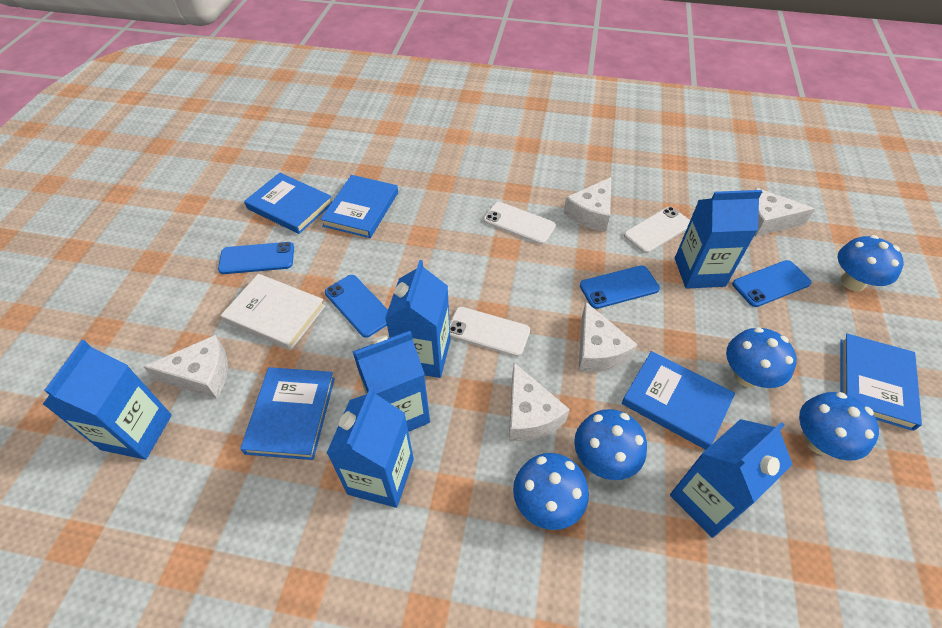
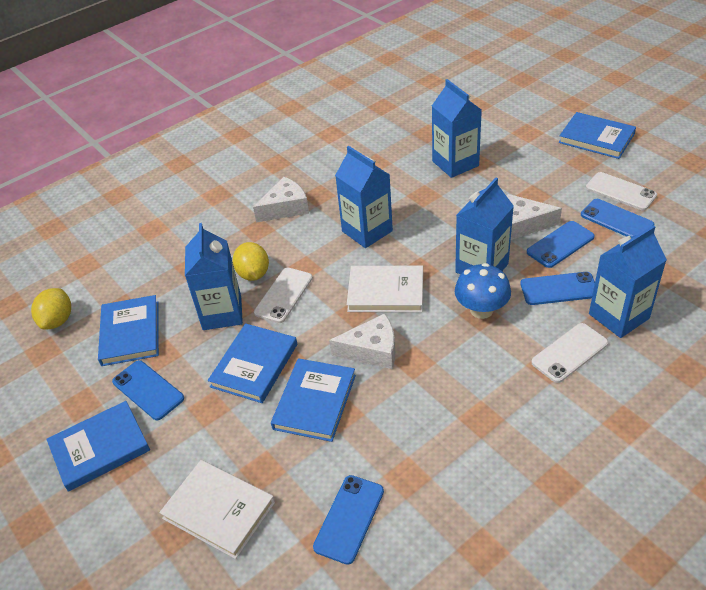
blue carton: [42,340,172,460] [326,387,414,508] [353,331,430,432] [385,260,450,378] [670,419,793,538] [675,190,762,289] = 6 -> [185,223,243,330] [335,146,393,248] [432,79,482,178] [455,178,514,275] [589,225,667,338] = 5
blue mushroom: [513,453,589,530] [574,409,647,480] [726,327,797,388] [799,392,879,461] [838,235,904,291] = 5 -> [455,263,511,319] = 1
blue phone: [218,242,294,274] [325,275,388,338] [580,265,660,309] [732,260,812,307] = 4 -> [112,360,184,420] [313,475,384,565] [520,272,595,305] [527,221,595,268] [581,199,654,237] = 5
white book: [221,274,325,350] = 1 -> [159,460,275,559] [347,266,423,312] = 2
white cheese: [143,335,228,399] [509,363,570,441] [564,177,611,232] [578,302,638,373] [754,188,815,237] = 5 -> [253,177,309,222] [329,313,395,369] [507,194,562,240] = 3
yellow lemon: none = 0 -> [31,288,71,330] [233,242,269,281] = 2

